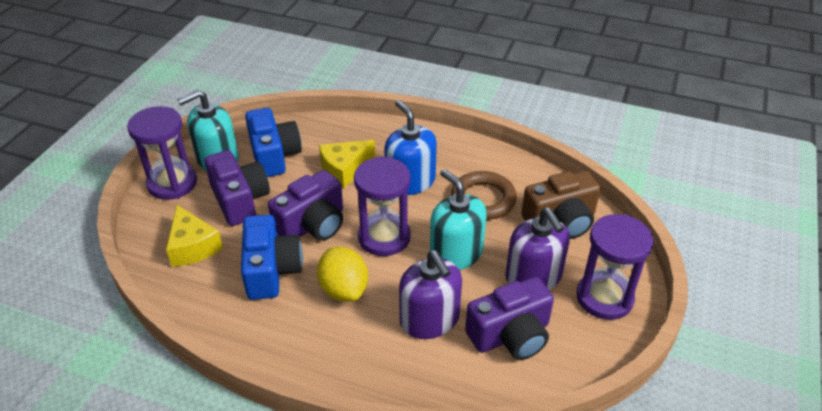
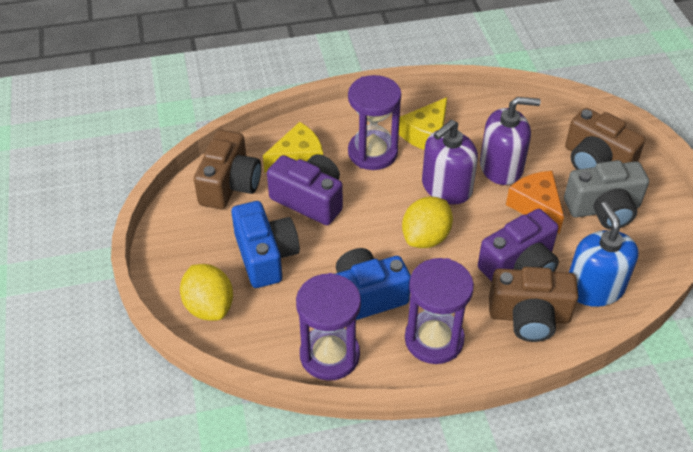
brown camera: [521,171,601,239] = 1 -> [194,130,261,209] [489,267,578,342] [565,108,645,170] = 3
brown ring: [451,171,517,220] = 1 -> none = 0
grey camera: none = 0 -> [564,160,649,229] = 1
orange cheese: none = 0 -> [506,171,564,234] = 1
purple camera: [204,150,270,226] [268,170,343,241] [465,277,554,360] = 3 -> [267,154,343,225] [478,209,559,282] = 2
turquoise soap dispenser: [177,90,239,171] [430,169,487,270] = 2 -> none = 0
yellow lemon: [317,247,368,302] = 1 -> [180,264,233,321] [402,196,453,248] = 2

